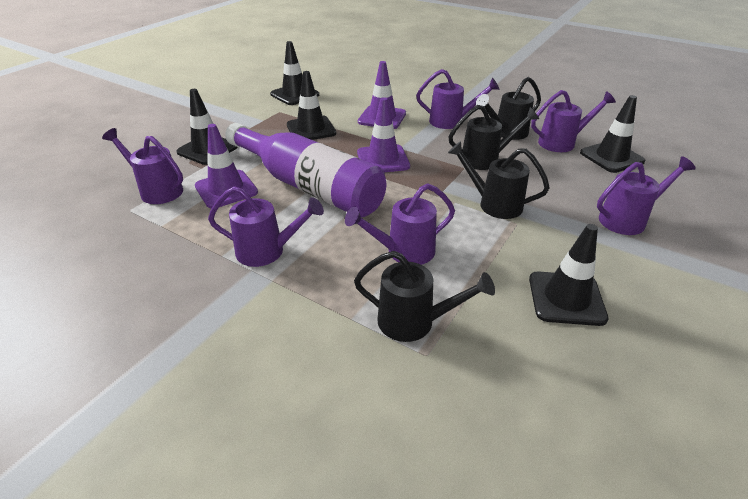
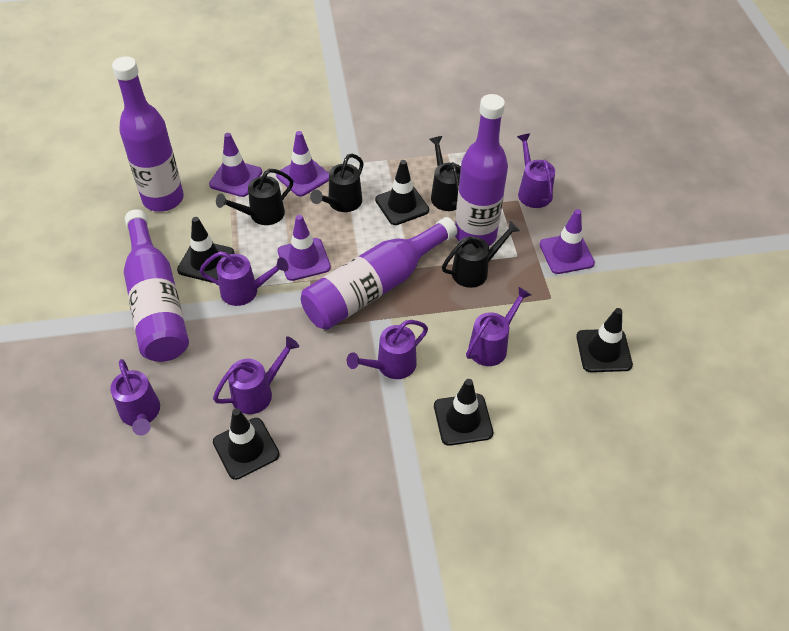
purple bottle: [225,123,386,218] = 1 -> [112,56,184,212] [124,210,189,362] [301,217,457,330] [455,94,508,246] = 4
purple traffic cone: [195,124,258,209] [357,97,410,172] [358,61,406,129] = 3 -> [209,133,262,197] [276,131,329,197] [278,215,331,281] [539,209,595,274] = 4

